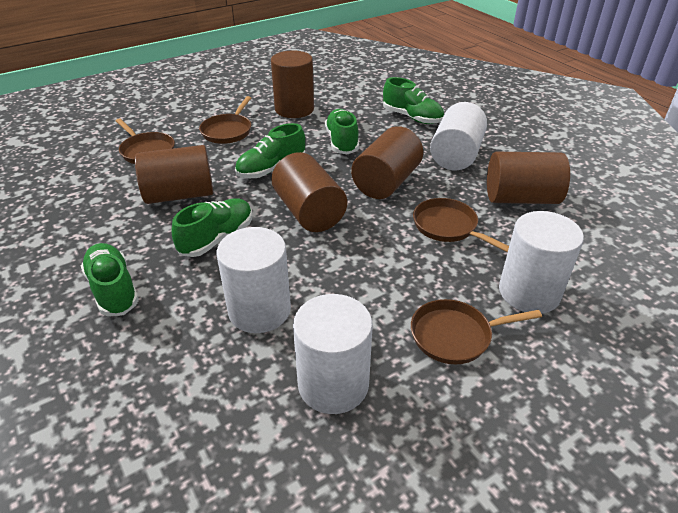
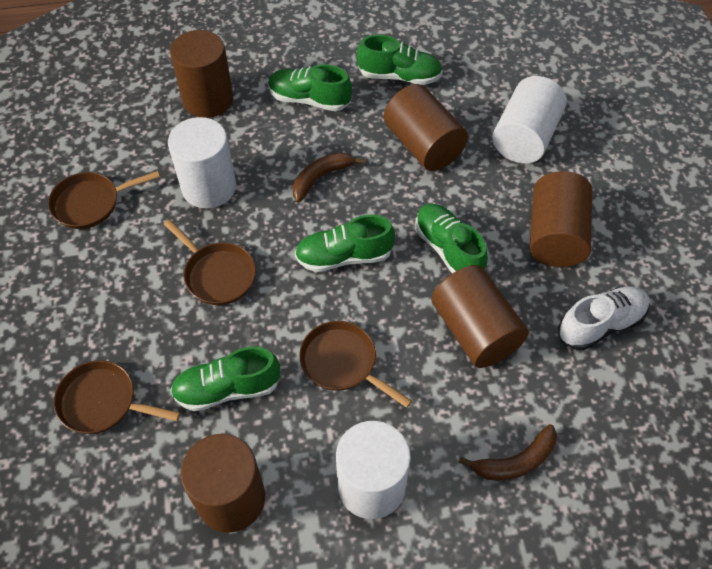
brown banana: none = 0 -> [293,152,365,203] [459,424,557,481] = 2
white cylinder: [217,227,291,333] [293,294,373,414] [430,102,487,170] [499,211,584,314] = 4 -> [168,117,236,208] [336,421,411,519] [492,76,567,164] = 3
white shoe: none = 0 -> [558,286,650,350] = 1

